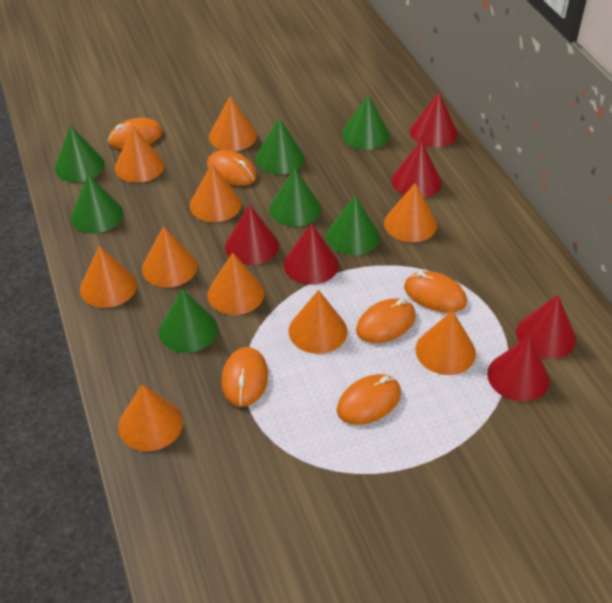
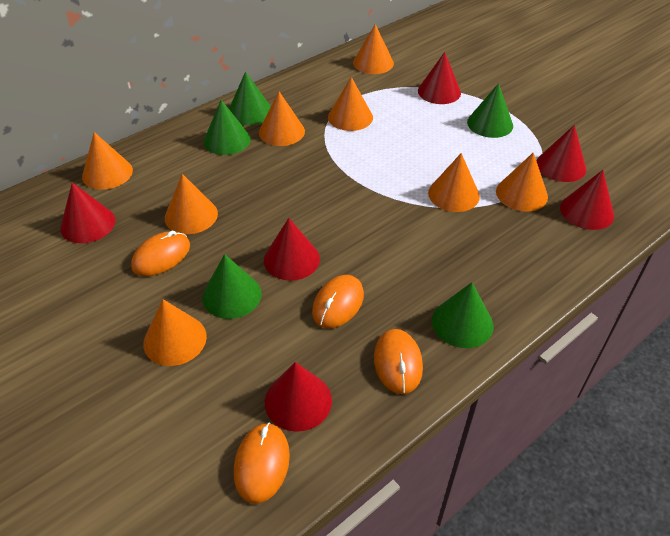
green cone: [55,125,105,182] [71,174,124,233] [159,289,218,353] [256,118,305,174] [269,168,321,227] [326,195,380,255] [342,95,390,150] = 7 -> [202,254,262,319] [203,100,251,155] [229,71,271,125] [432,282,493,348] [467,83,513,138] = 5
orange cone: [80,246,137,308] [115,126,165,183] [118,384,183,451] [142,226,197,288] [190,164,242,222] [208,252,264,315] [209,96,257,151] [289,290,347,354] [384,183,437,242] [415,310,476,375] = 10 -> [82,132,133,190] [143,299,207,366] [165,174,218,234] [259,92,305,146] [328,77,373,131] [353,24,394,74] [428,153,480,212] [496,153,548,212] = 8
orange mouse: [108,118,163,149] [207,150,257,186] [221,347,268,407] [337,374,401,425] [356,298,416,343] [404,271,467,313] = 6 -> [131,231,190,276] [234,422,290,504] [312,275,364,328] [374,329,423,394] = 4

